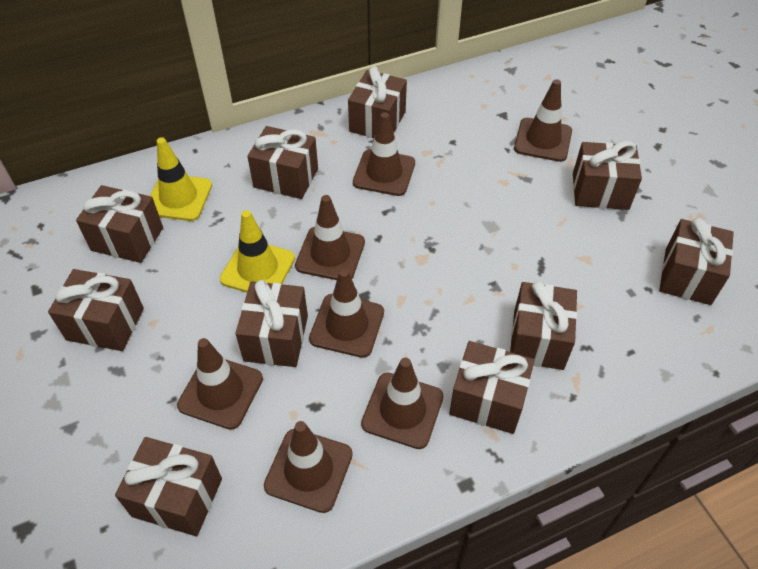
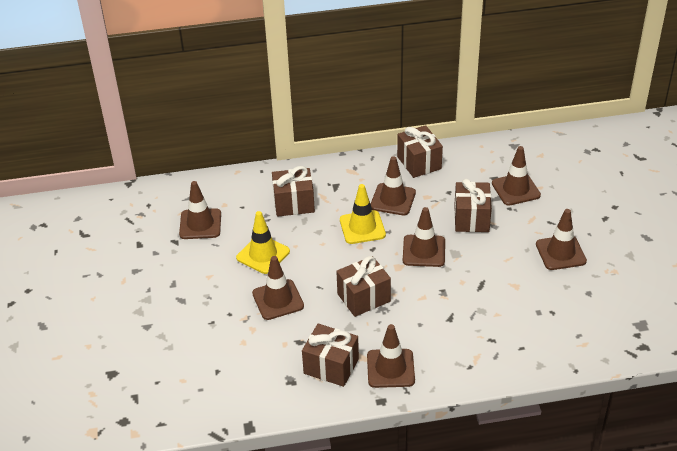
brown gift: [48,269,144,351] [76,185,163,263] [115,437,222,536] [235,280,308,367] [247,126,318,199] [348,66,407,138] [449,341,534,434] [510,281,577,370] [573,141,642,210] [659,218,734,305] = 10 -> [272,166,315,217] [302,324,359,387] [336,256,391,317] [397,125,443,178] [454,179,492,232] = 5

